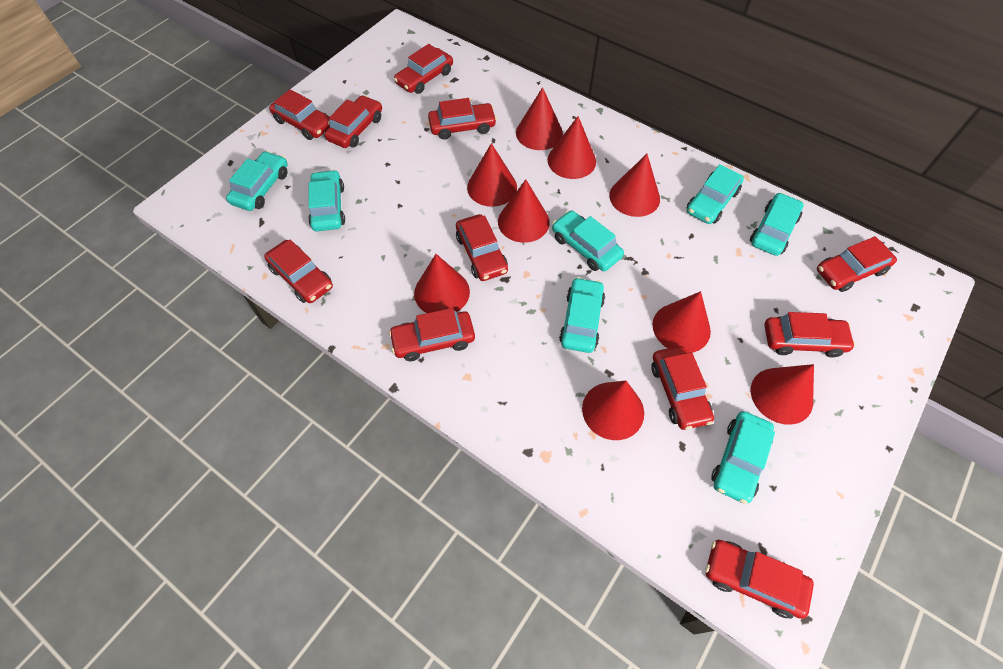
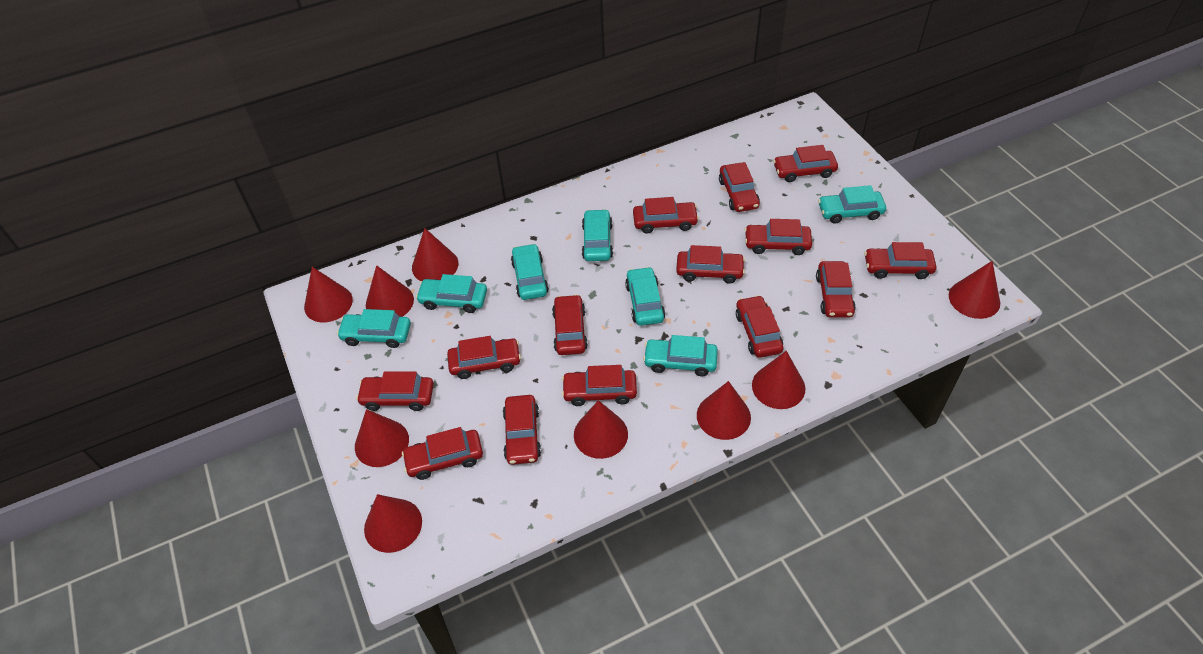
red car: [264,239,333,303] [269,89,330,140] [325,95,382,148] [389,308,475,361] [394,44,453,94] [428,98,497,140] [456,214,508,281] [651,346,714,430] [705,540,814,619] [764,312,856,358] [817,236,897,292] = 11 -> [356,371,434,411] [402,427,483,480] [447,336,521,379] [503,395,541,465] [552,294,588,355] [562,365,637,406] [633,197,699,234] [676,245,745,284] [719,162,760,212] [736,295,783,358] [745,219,812,255] [773,145,838,182] [816,261,856,318] [864,242,936,279] = 14

